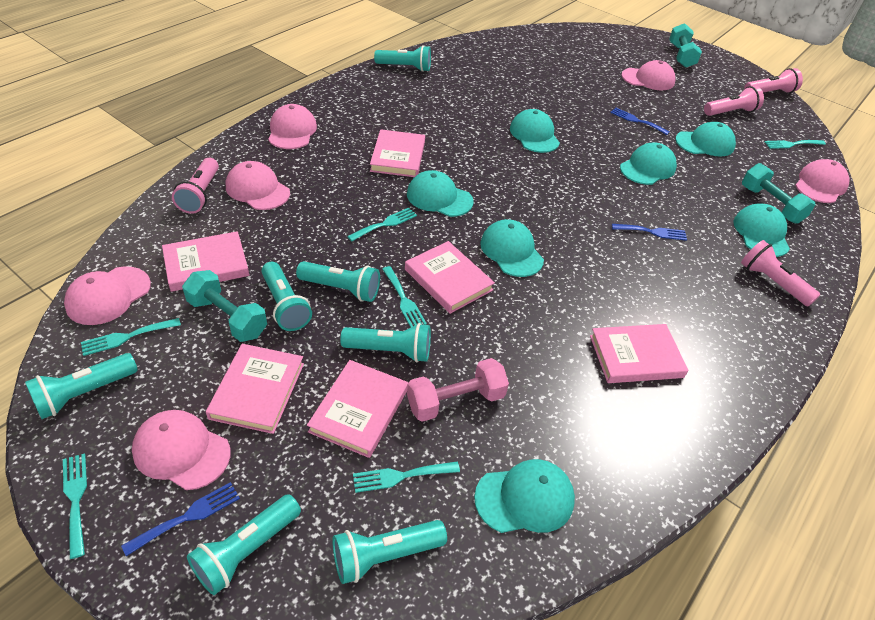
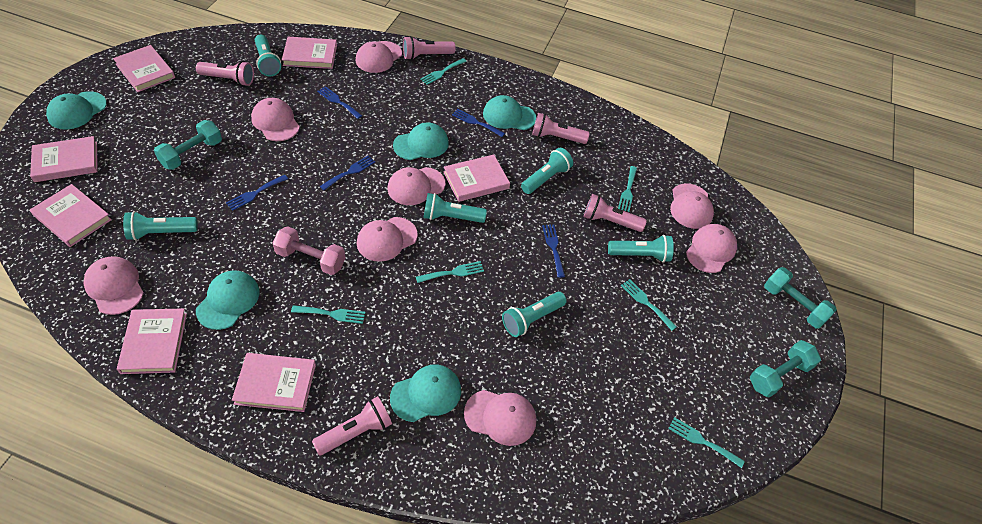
blue fork: [121,482,240,556] [610,108,670,135] [612,224,687,241] = 3 -> [226,175,288,211] [317,86,362,119] [320,156,375,190] [452,109,505,137] [542,224,565,278] = 5
pink book: [162,231,249,292] [206,344,304,434] [307,360,408,458] [370,129,425,177] [405,241,495,314] [590,324,688,383] = 6 -> [30,136,98,182] [30,184,112,247] [113,45,175,92] [117,308,187,374] [232,353,316,412] [282,37,337,69] [444,155,510,202] = 7
pink cap: [64,266,151,325] [132,410,231,490] [226,161,290,210] [268,104,317,149] [622,60,675,90] [795,159,850,203] = 6 -> [83,256,144,315] [251,98,300,141] [355,41,402,73] [357,217,418,262] [388,167,445,205] [464,390,536,446] [670,183,714,229] [686,224,737,273] = 8
pink flashlight: [172,158,219,214] [704,86,764,116] [741,240,820,306] [744,68,803,93] = 4 -> [196,61,254,86] [312,396,392,456] [403,36,456,60] [532,113,590,144] [584,194,647,232] = 5
turquoise cap: [407,170,474,217] [474,459,575,533] [480,219,544,277] [510,109,560,153] [620,142,677,185] [675,122,736,157] [733,203,790,257] = 7 -> [46,91,107,130] [196,270,260,330] [390,364,461,422] [393,122,449,160] [483,95,536,130] = 5
turquoise flashlight: [25,353,138,419] [187,494,301,595] [262,262,312,331] [296,261,380,302] [332,520,447,584] [340,323,431,362] [374,45,431,72] = 7 -> [123,211,198,241] [255,34,281,76] [423,193,487,223] [502,292,567,337] [521,148,573,194] [608,235,674,262] = 6

